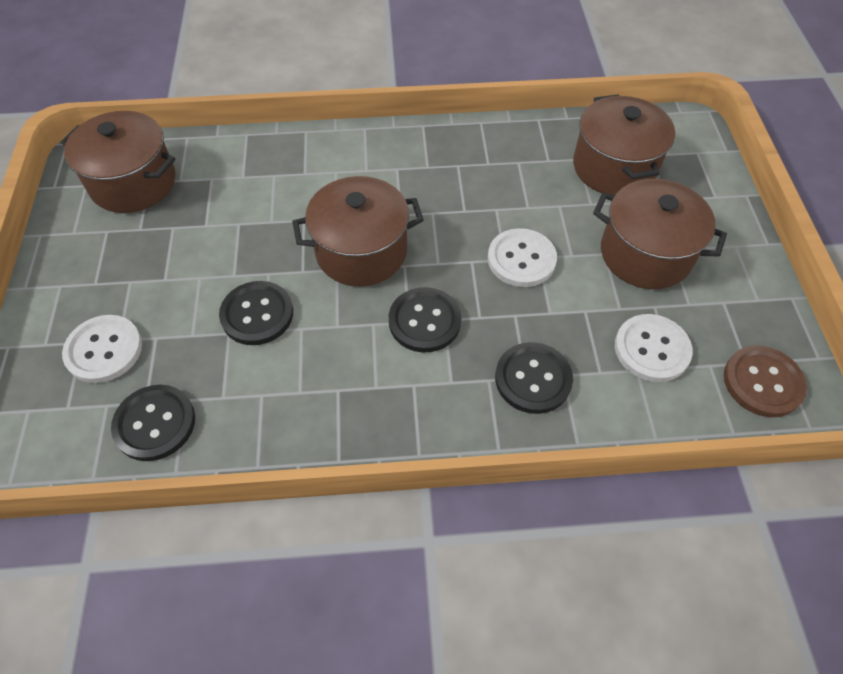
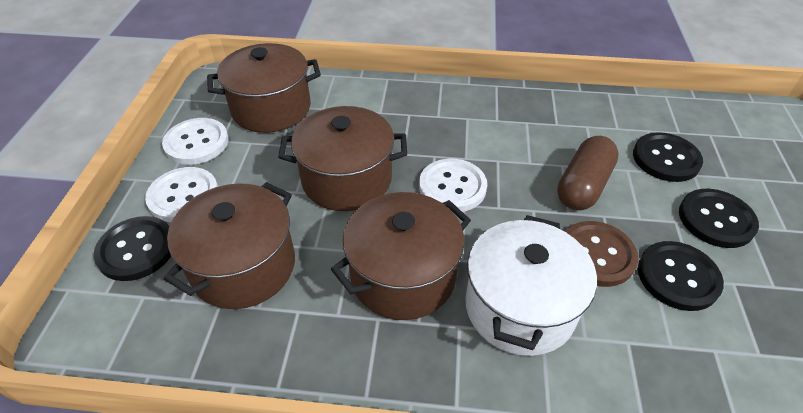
brown capsule: none = 0 -> [557,136,619,210] = 1
white pot: none = 0 -> [465,215,597,356] = 1

